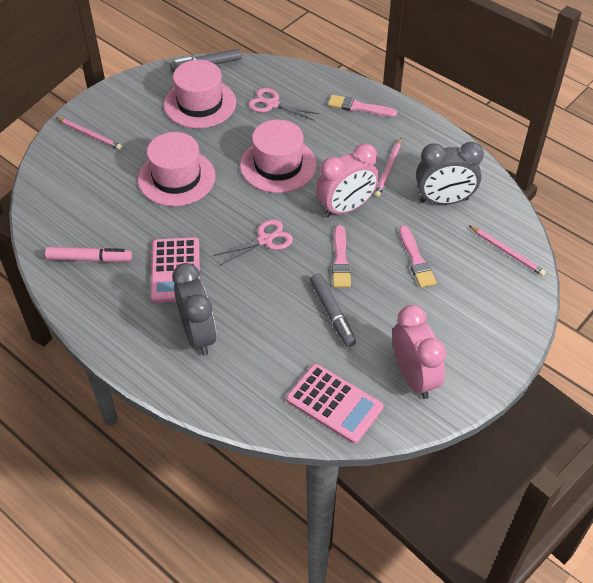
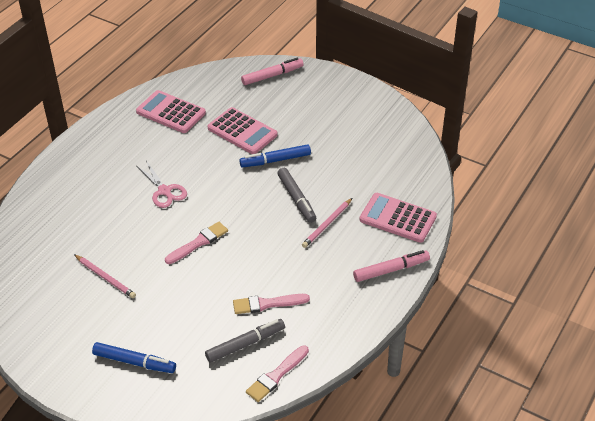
blue marker: none = 0 -> [92,342,176,373] [239,144,311,168] = 2
grey clock: [172,263,217,355] [416,142,484,205] = 2 -> none = 0
pink calculator: [151,237,200,303] [286,364,383,444] = 2 -> [136,90,206,133] [208,107,277,154] [359,193,437,243] = 3
pink clock: [316,143,379,217] [392,305,446,399] = 2 -> none = 0
pink hat: [138,132,216,206] [164,60,236,128] [240,120,317,193] = 3 -> none = 0
pink marker: [45,247,132,262] = 1 -> [241,57,304,85] [353,250,430,282] = 2
pink pencil: [57,118,122,150] [375,138,401,197] [469,225,546,276] = 3 -> [74,254,136,298] [302,198,352,248] = 2
pink scissors: [213,219,293,265] [248,88,319,121] = 2 -> [137,161,187,208] = 1

